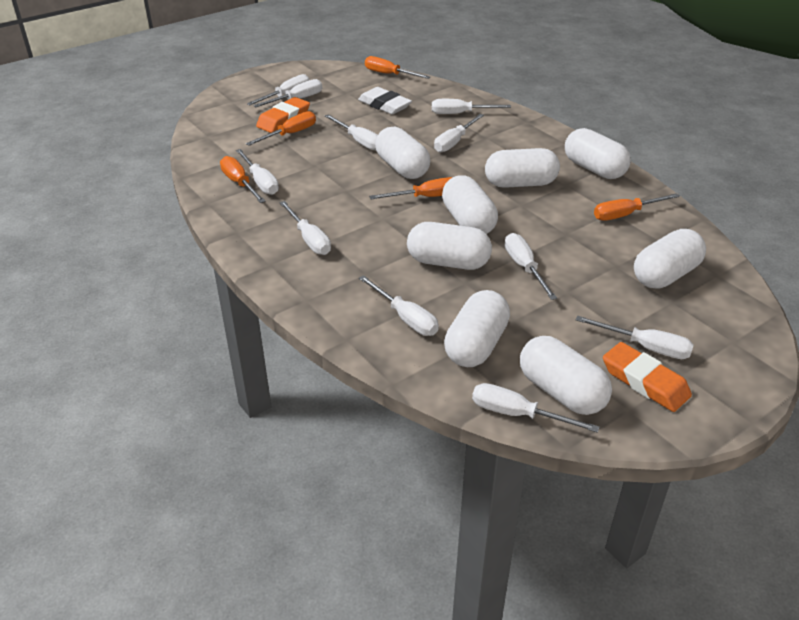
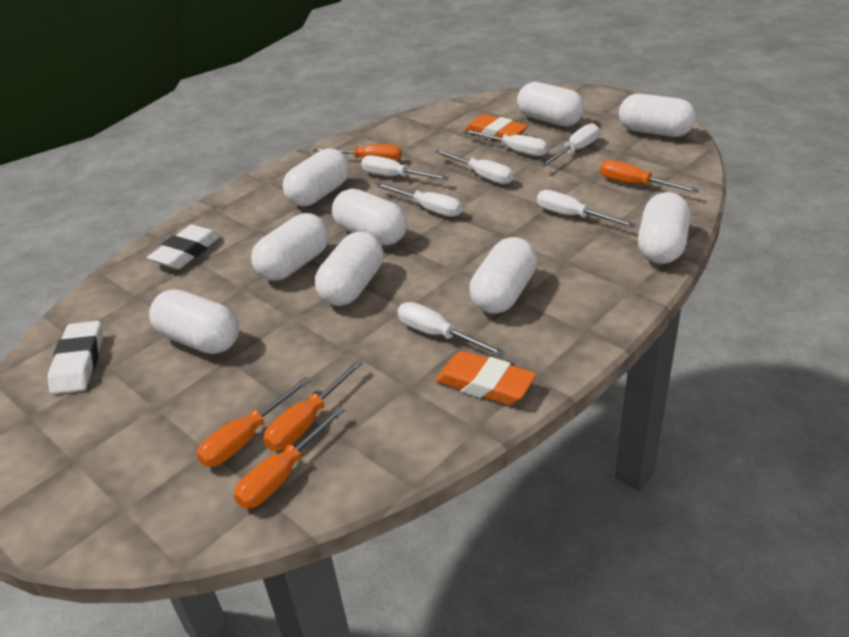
white capsule: [375,126,430,179] [407,222,492,270] [442,175,498,234] [444,290,510,367] [485,148,560,188] [520,336,612,415] [565,128,631,179] [634,229,706,289] = 8 -> [149,289,239,354] [251,213,329,281] [283,148,350,206] [315,232,383,306] [332,189,407,245] [469,237,537,314] [517,82,584,127] [619,94,696,137] [638,192,690,264] = 9
white eraser: [358,87,412,114] = 1 -> [48,321,103,394] [147,225,221,269] = 2
white screwdriver: [236,149,279,195] [247,74,310,105] [253,79,322,107] [279,201,331,255] [325,114,378,150] [359,275,439,336] [432,99,511,114] [434,114,484,152] [472,383,599,433] [505,233,557,300] [575,316,694,359] = 11 -> [361,155,449,180] [376,183,462,217] [397,302,506,357] [435,150,513,184] [464,130,548,156] [537,190,636,228] [540,123,599,167] = 7

